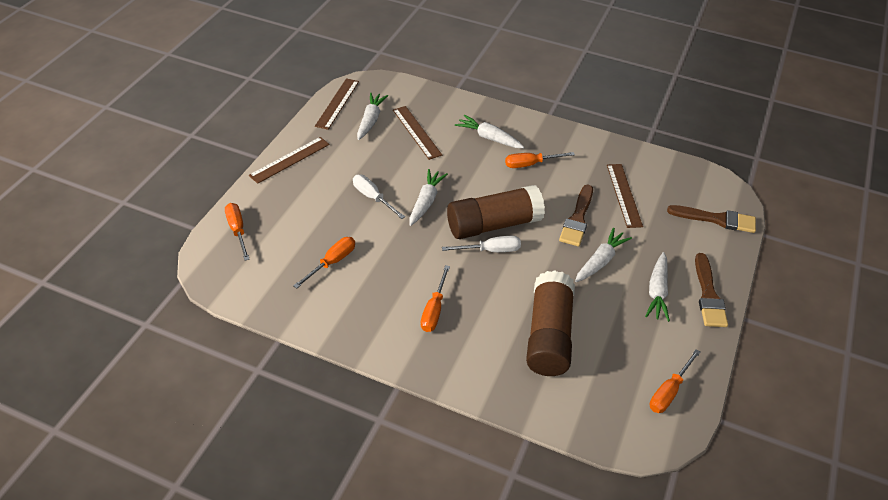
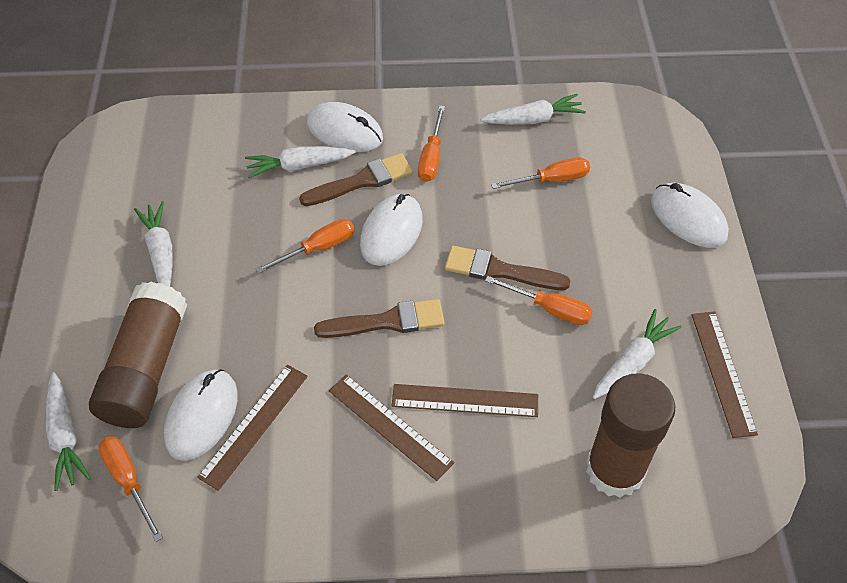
white mouse: none = 0 -> [164,369,238,461] [307,102,383,152] [360,194,423,266] [651,183,729,248] = 4
white screwdriver: [353,175,405,219] [442,236,521,252] = 2 -> none = 0

